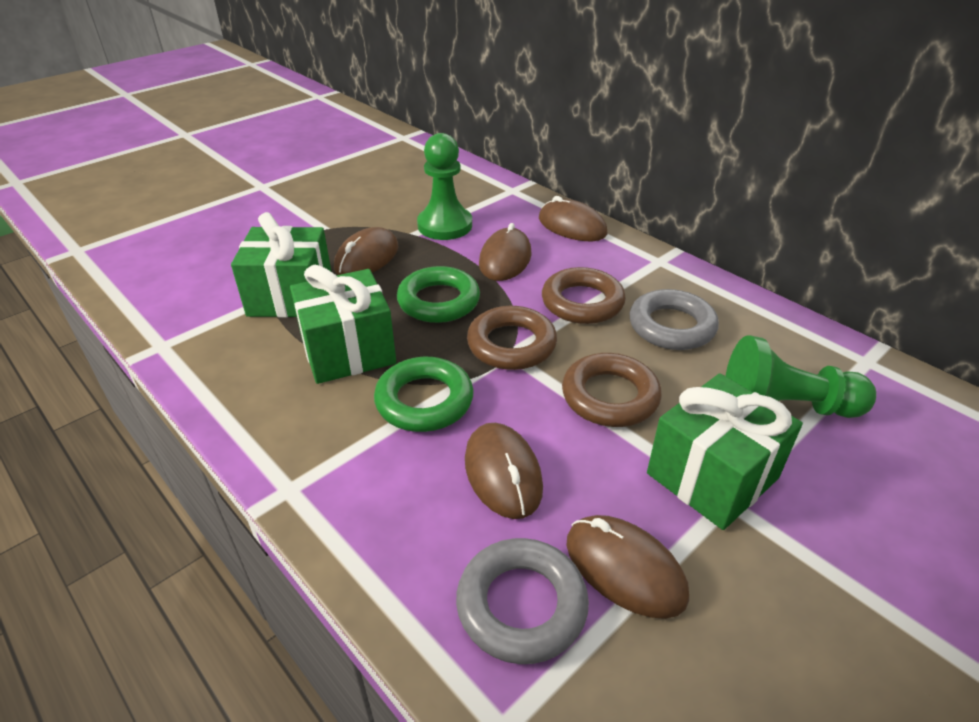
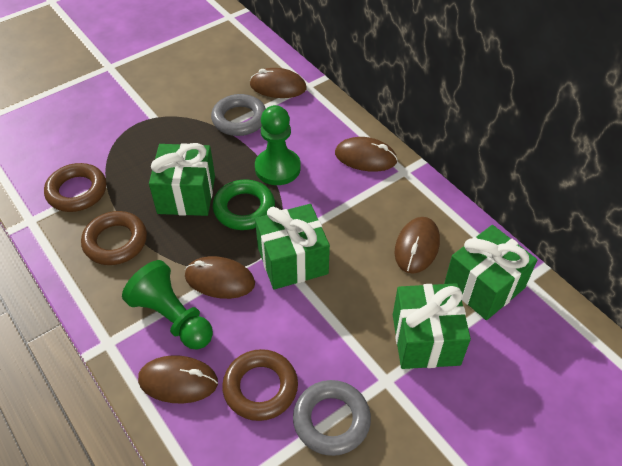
green gift: [231,212,331,318] [290,265,396,384] [647,373,803,530] = 3 -> [149,143,215,216] [255,204,330,289] [393,283,471,369] [444,225,537,320] = 4
green ring: [374,357,474,432] [397,266,480,323] = 2 -> [213,179,275,230] = 1

